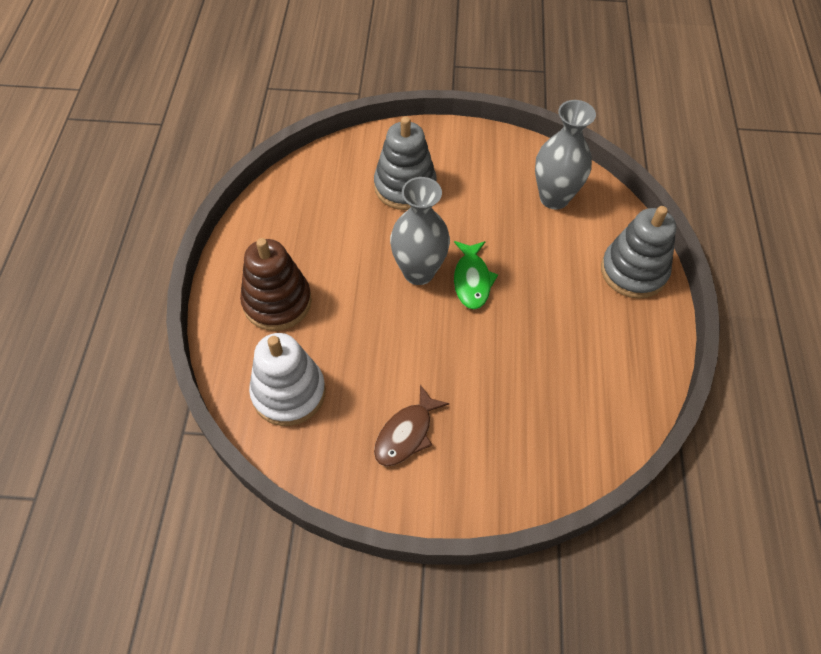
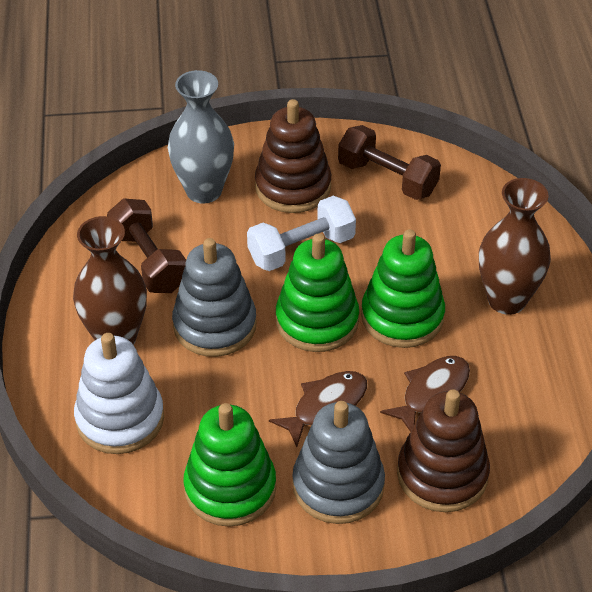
brown dumbbell: none = 0 -> [107,198,186,293] [338,125,441,200] = 2
brown fish: [374,385,449,466] = 1 -> [269,371,367,447] [380,356,470,432] = 2
brown stacking toy: [240,238,312,331] = 1 -> [255,99,331,213] [397,389,490,512] = 2
brown vase: none = 0 -> [73,216,147,345] [479,178,551,315] = 2
green fish: [454,241,498,309] = 1 -> none = 0
green stacking toy: none = 0 -> [184,403,276,527] [276,234,359,352] [361,229,445,348] = 3
grey vase: [390,177,450,285] [535,100,596,210] = 2 -> [168,70,234,203] = 1
white dumbbell: none = 0 -> [247,196,356,271] = 1

